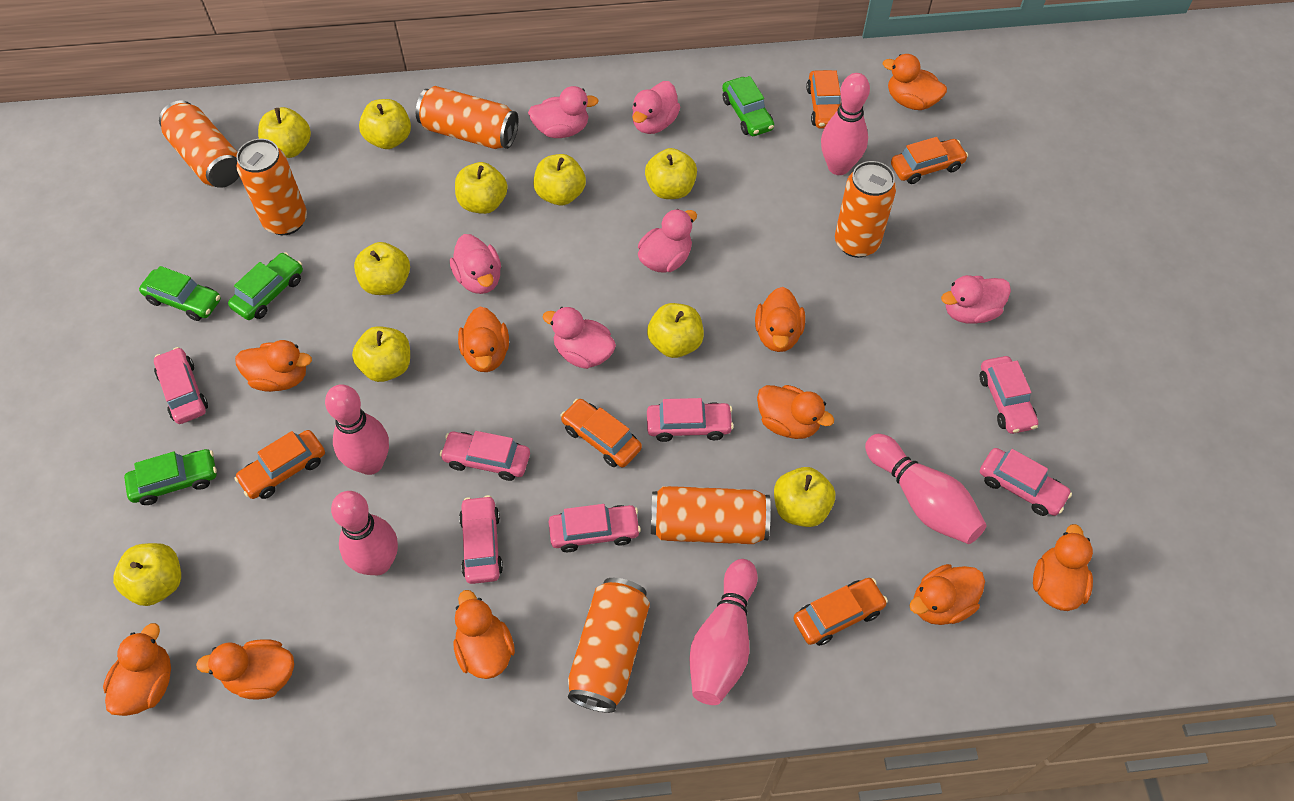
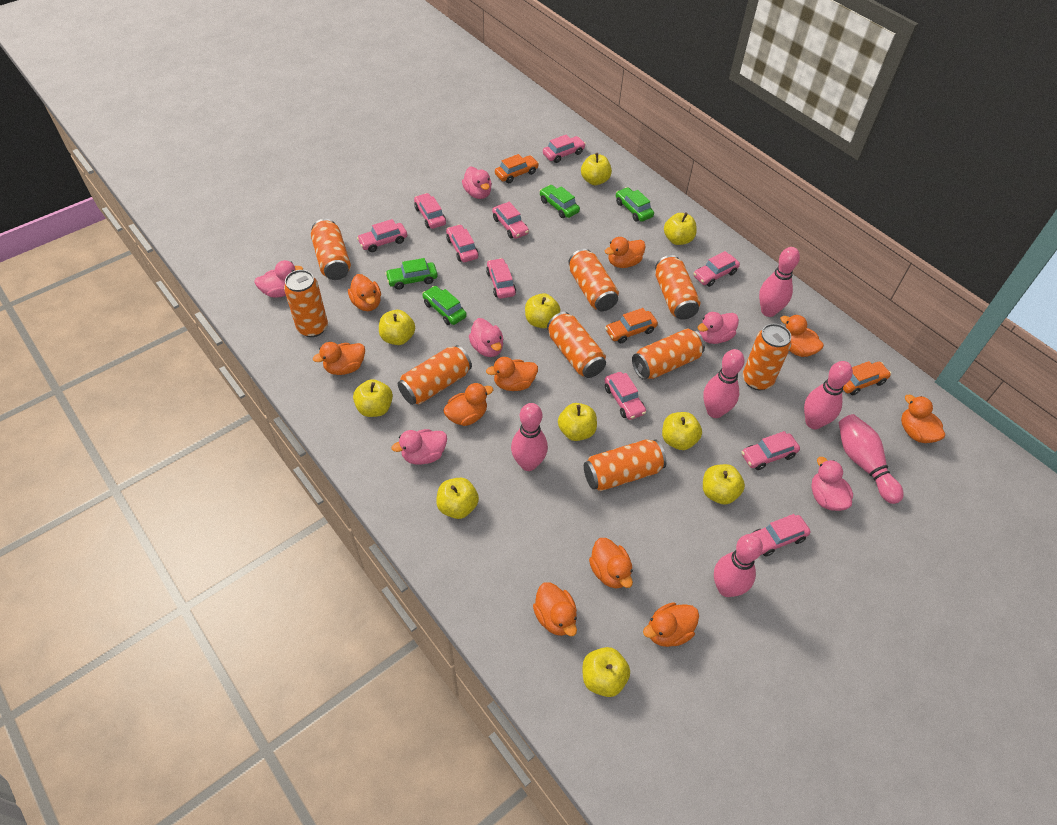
orange can: [159,100,239,188] [236,139,307,235] [416,86,518,149] [568,578,650,713] [651,486,771,544] [835,161,896,258] = 6 -> [284,270,328,337] [311,219,351,280] [398,345,472,405] [547,312,606,378] [568,249,619,311] [584,439,667,491] [632,329,705,380] [655,255,700,320] [743,324,791,390] = 9
orange car: [234,430,325,499] [560,399,642,467] [793,578,888,646] [806,70,841,129] [891,137,968,184] = 5 -> [495,154,539,183] [605,308,658,343] [843,361,891,395] = 3
pink bowling pin: [325,384,389,475] [331,491,398,575] [689,559,758,705] [821,73,870,175] [865,434,987,544] = 5 -> [511,403,548,471] [703,349,745,418] [714,534,763,597] [759,247,800,317] [804,361,853,429] [839,414,904,504] = 6
pink car: [154,347,208,424] [440,431,530,481] [459,495,503,584] [549,504,641,552] [647,398,734,442] [980,356,1038,434] [980,448,1072,516] = 7 -> [357,219,407,252] [414,193,446,229] [446,224,478,262] [486,258,516,299] [492,202,529,239] [543,135,586,163] [604,372,646,420] [693,251,740,287] [742,431,800,470] [751,514,811,557] = 10

